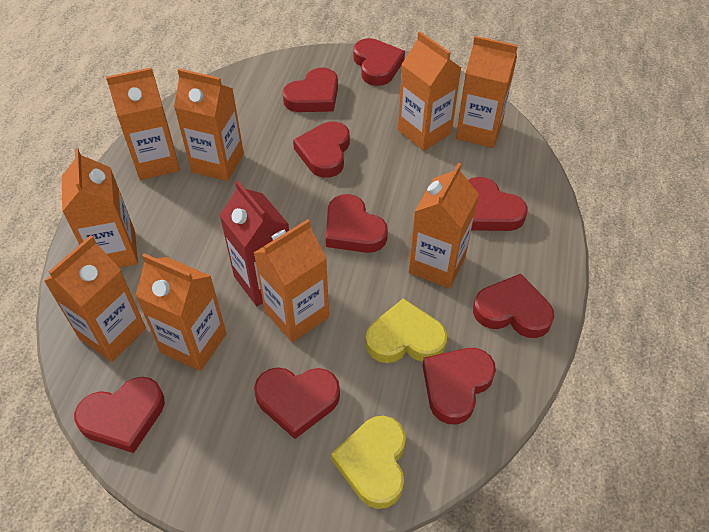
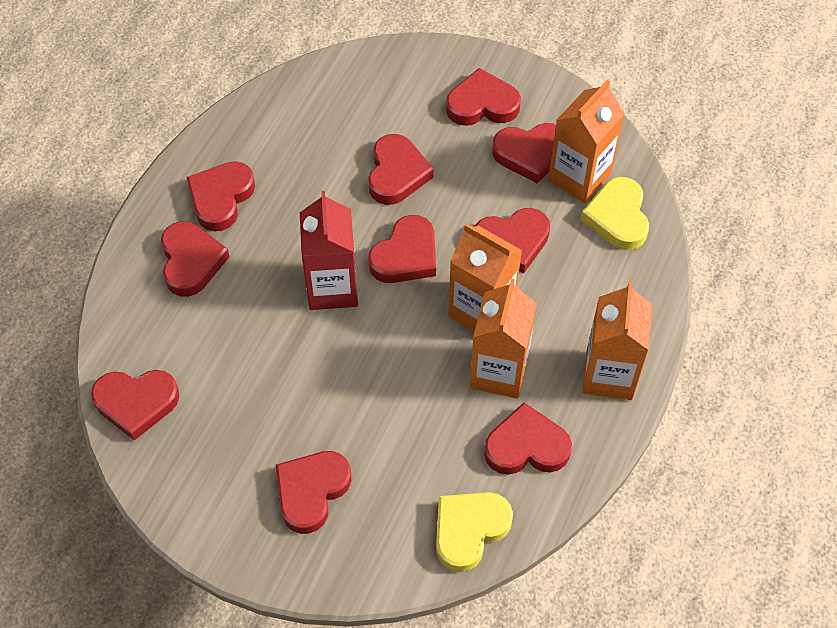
orange carton: [44,235,146,362] [62,148,138,268] [106,67,180,180] [135,253,226,371] [174,69,244,181] [254,219,329,342] [398,32,461,151] [409,163,479,289] [456,36,518,148] = 9 -> [448,223,522,332] [470,279,537,399] [548,80,625,203] [582,282,652,400] = 4
red heart: [74,377,165,453] [254,367,340,439] [282,67,338,112] [293,121,350,178] [326,194,388,253] [353,38,405,86] [422,348,496,424] [468,177,528,231] [473,274,554,338] = 9 -> [91,370,179,441] [161,221,230,297] [187,161,255,231] [276,451,351,534] [368,134,434,205] [368,215,436,283] [446,68,521,126] [474,208,550,273] [484,402,572,475] [492,123,556,184] = 10

